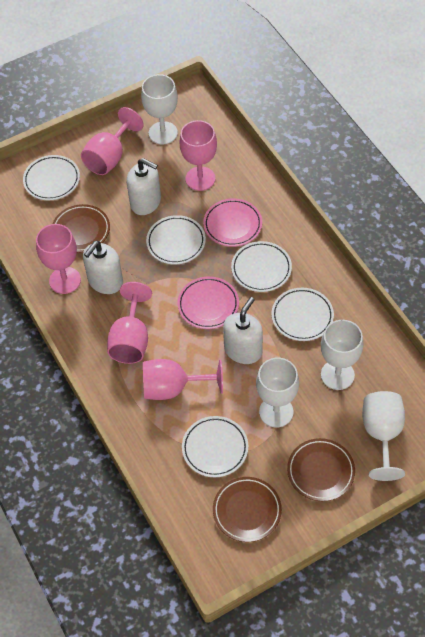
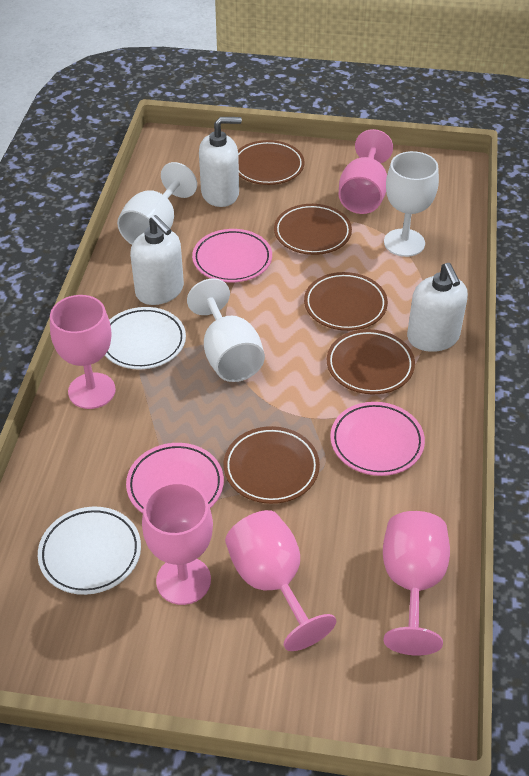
brown plate: [52,204,110,253] [213,477,282,542] [287,438,355,501] = 3 -> [224,426,320,504] [238,140,305,185] [274,204,352,255] [304,272,388,331] [327,329,415,394] = 5
pink plate: [178,276,239,329] [203,198,262,247] = 2 -> [126,443,224,514] [192,229,272,283] [330,402,425,476] = 3
white goblet: [141,74,178,144] [256,358,299,427] [321,320,363,390] [362,391,405,481] = 4 -> [117,162,197,245] [187,279,265,382] [384,151,439,257] = 3
white plate: [23,155,80,200] [146,215,206,265] [182,416,248,477] [231,241,292,292] [271,288,334,341] = 5 -> [38,507,141,595] [105,307,186,369] = 2

